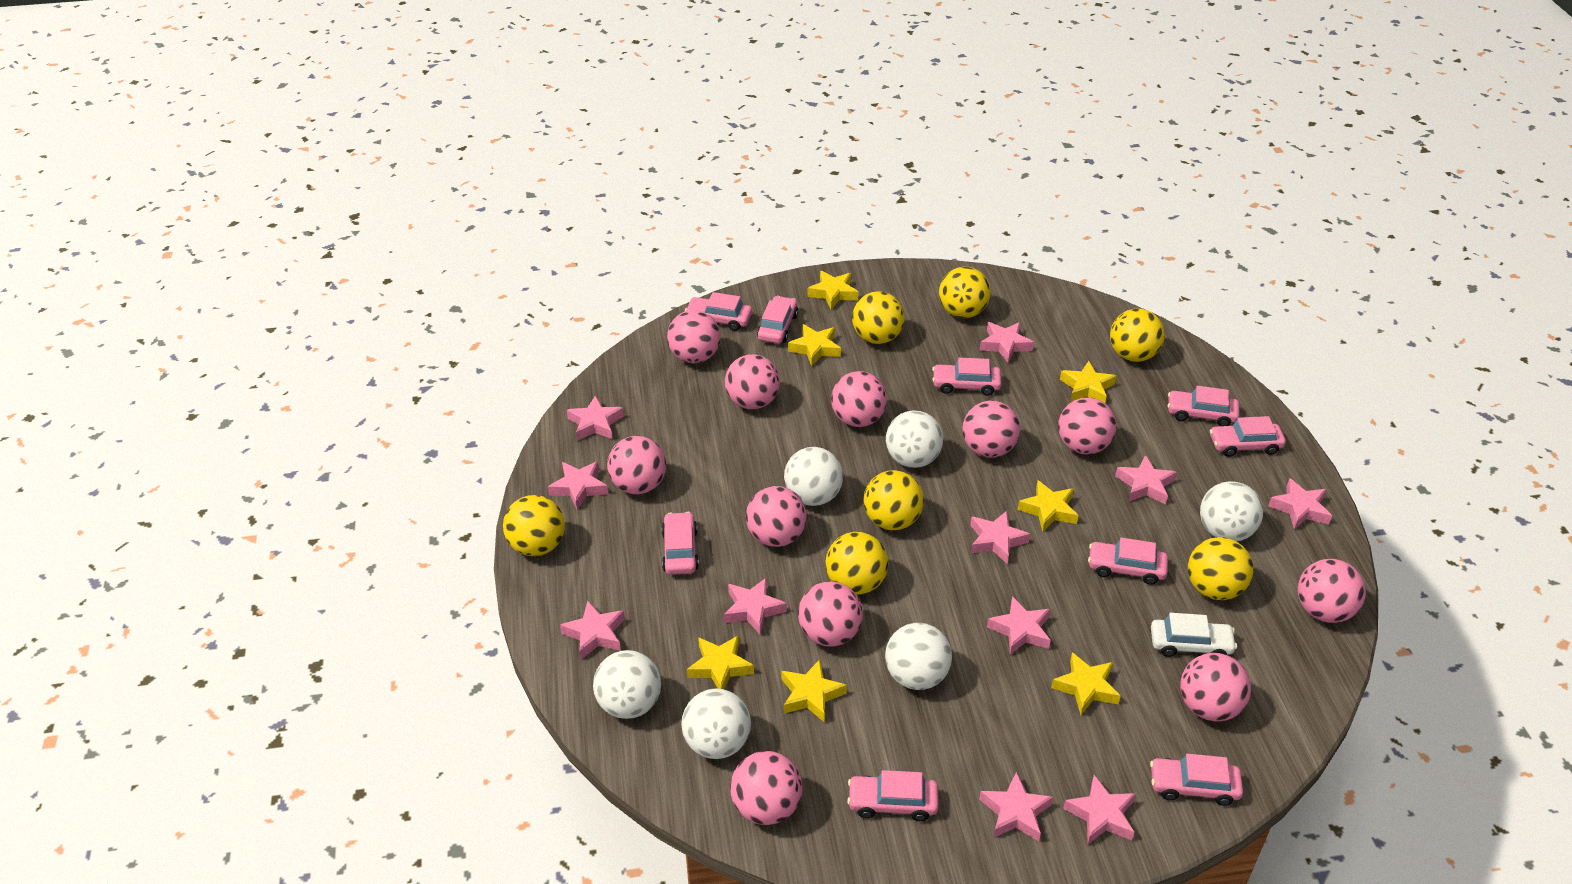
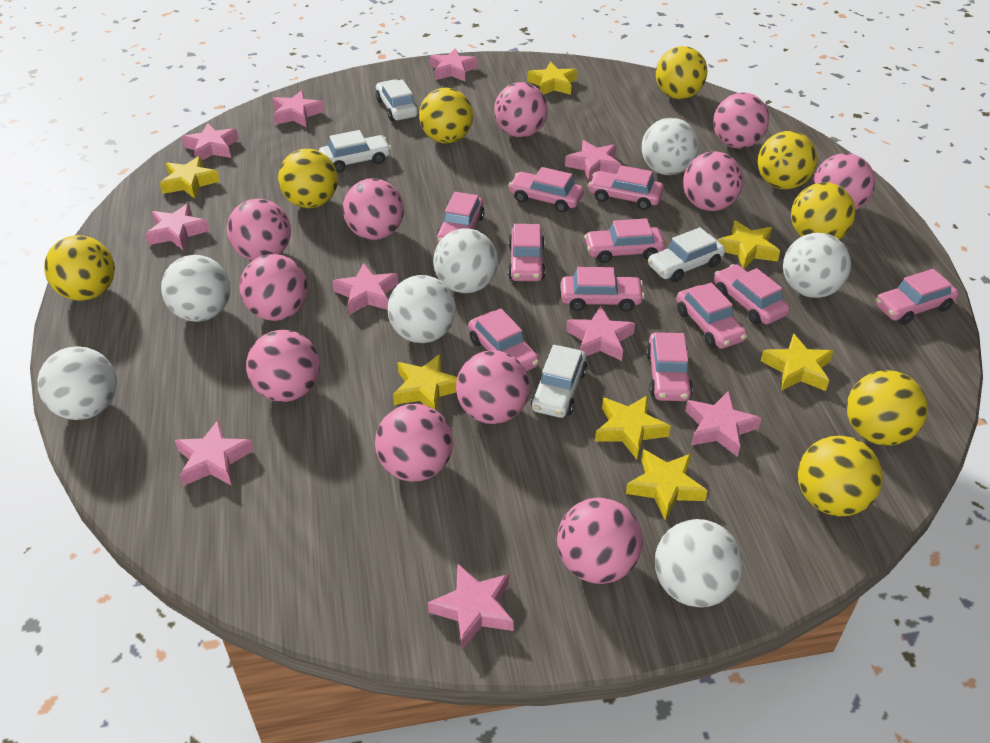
pink car: [662,512,699,575] [685,292,752,331] [757,296,798,344] [847,770,939,821] [932,358,1002,396] [1088,538,1168,585] [1150,753,1243,806] [1168,386,1239,426] [1210,416,1286,457] = 9 -> [436,192,485,243] [468,308,539,372] [508,167,584,212] [508,224,545,281] [561,267,645,312] [584,218,665,263] [588,165,664,210] [646,332,693,401] [676,283,747,349] [714,264,790,324] [875,269,959,325] = 11
pink star: [548,461,608,510] [560,601,625,659] [567,395,624,441] [724,577,787,635] [970,511,1030,564] [979,772,1053,842] [980,322,1034,363] [987,596,1051,655] [1063,775,1136,844] [1115,455,1177,505] [1268,478,1332,530] = 11 -> [145,204,210,250] [175,420,254,486] [181,123,239,160] [272,90,324,127] [333,263,398,315] [428,564,514,650] [429,48,478,81] [565,140,621,182] [566,306,635,361] [685,391,762,457] = 10
white ball: [593,650,661,719] [681,688,751,759] [784,447,843,506] [885,623,952,690] [886,410,943,468] [1200,481,1263,541] = 6 -> [38,346,117,420] [161,255,231,322] [388,275,456,343] [433,228,498,293] [641,118,699,175] [655,519,743,607] [783,233,851,298] = 7
white car: [1151,613,1237,657] = 1 -> [319,130,391,173] [376,79,419,121] [531,345,587,418] [648,227,725,282] = 4
yellow ball: [503,495,565,556] [825,532,888,595] [852,291,905,344] [863,470,924,530] [939,267,991,318] [1110,309,1165,362] [1188,537,1253,600] = 7 -> [44,235,115,301] [278,149,338,208] [419,88,473,144] [656,46,707,99] [758,131,817,189] [791,182,855,239] [798,436,883,516] [847,370,928,446] = 8

